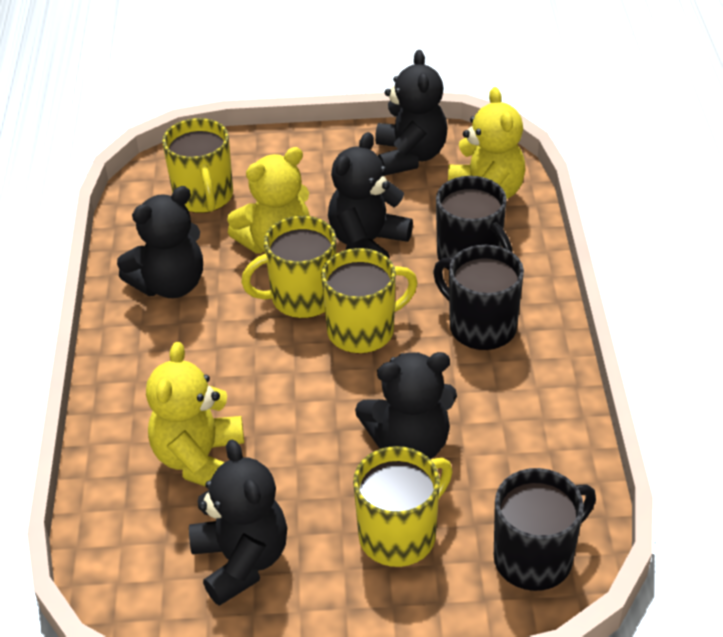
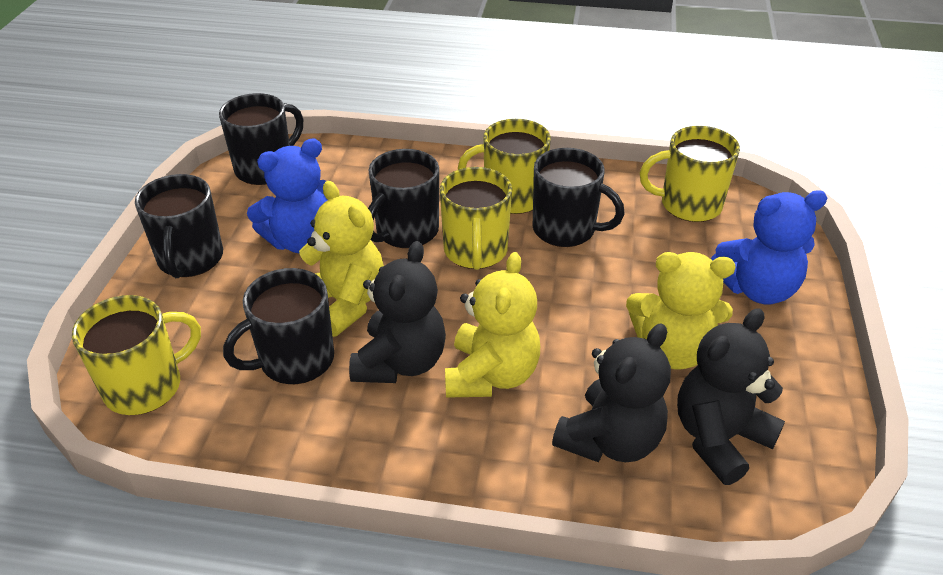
black mug: [433,245,524,350] [436,176,513,270] [494,468,596,591] = 3 -> [135,174,223,278] [219,93,303,185] [223,268,334,384] [368,149,439,248] [533,148,625,247] = 5
black teddy bear: [117,186,203,298] [189,439,287,606] [328,132,413,258] [355,352,457,459] [375,50,447,176] = 5 -> [349,241,446,383] [552,323,671,462] [677,308,785,485] = 3
blue teddy bear: none = 0 -> [247,138,327,254] [711,190,827,304] = 2

